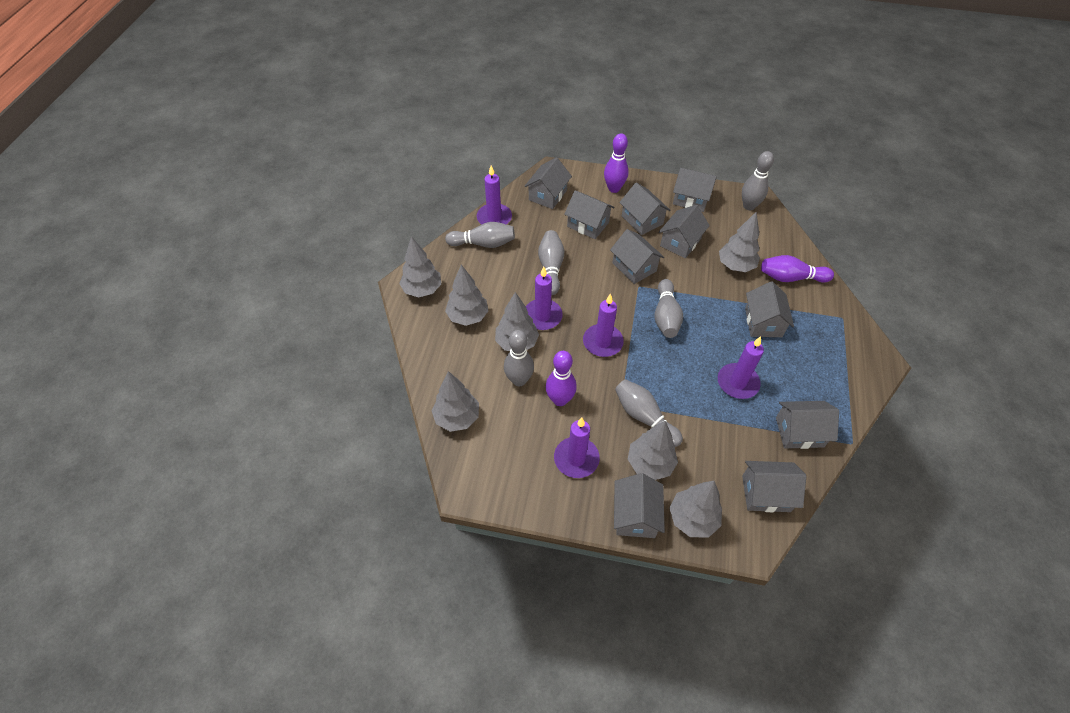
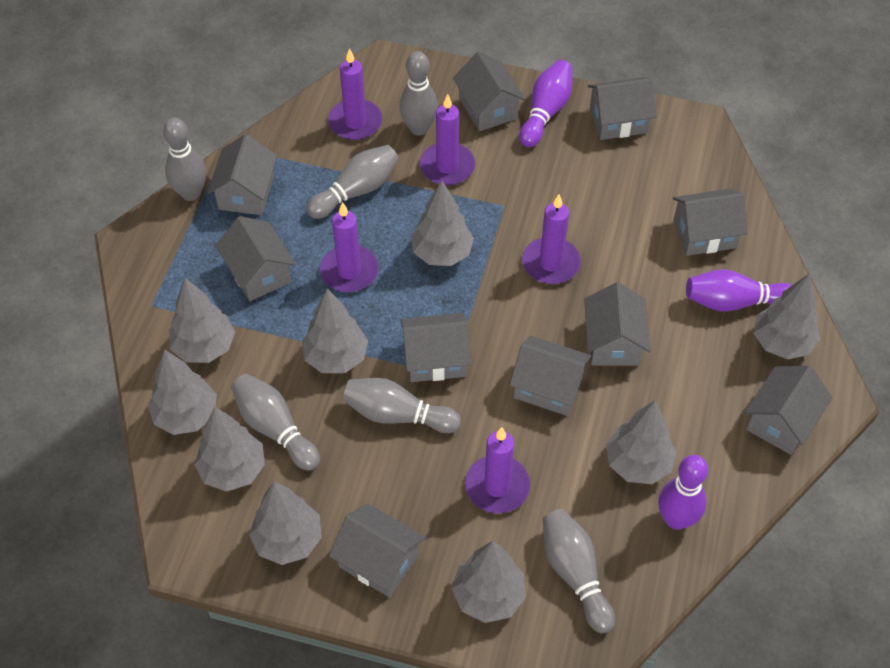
grey tree: [399,236,441,298] [431,371,479,432] [445,265,488,326] [495,292,539,351] [628,421,678,480] [669,481,722,538] [719,212,760,272] = 7 -> [148,350,217,435] [169,278,235,363] [194,407,265,492] [249,481,322,565] [302,289,368,373] [411,181,474,266] [452,541,526,623] [606,400,676,484] [753,273,820,359] = 9

